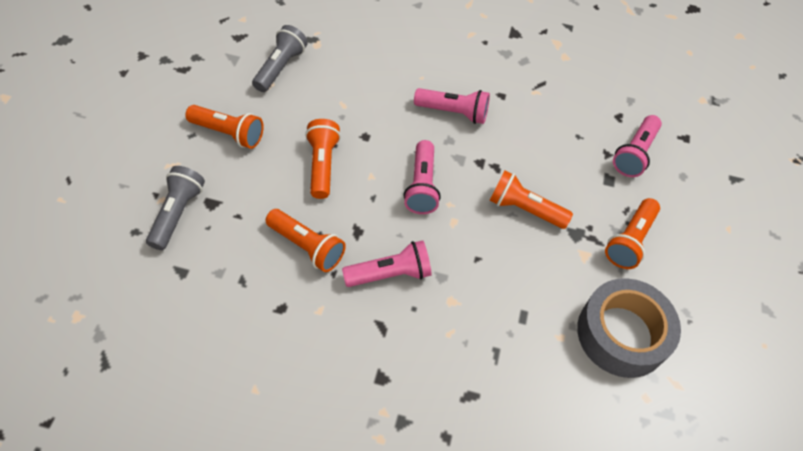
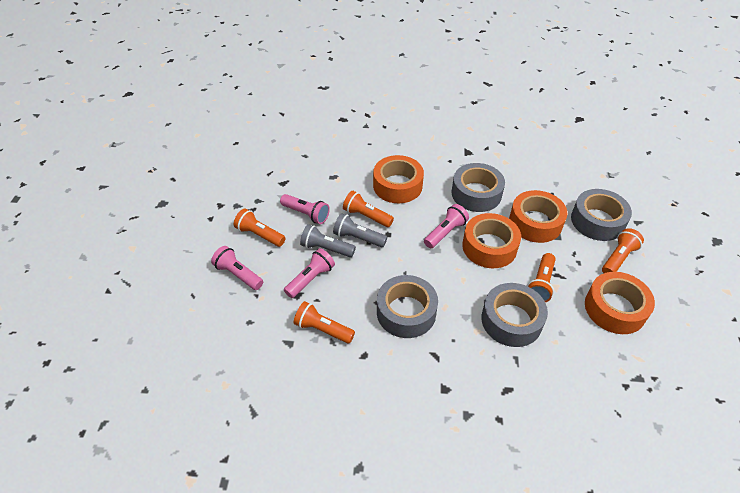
grey tape: [577,278,681,378] = 1 -> [377,275,438,338] [452,163,505,212] [481,283,548,347] [571,189,632,241] = 4
orange tape: none = 0 -> [373,155,424,203] [462,213,521,268] [509,190,567,243] [585,272,655,334] = 4

